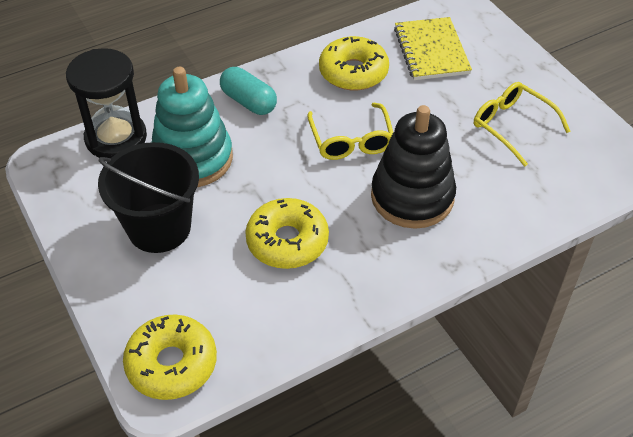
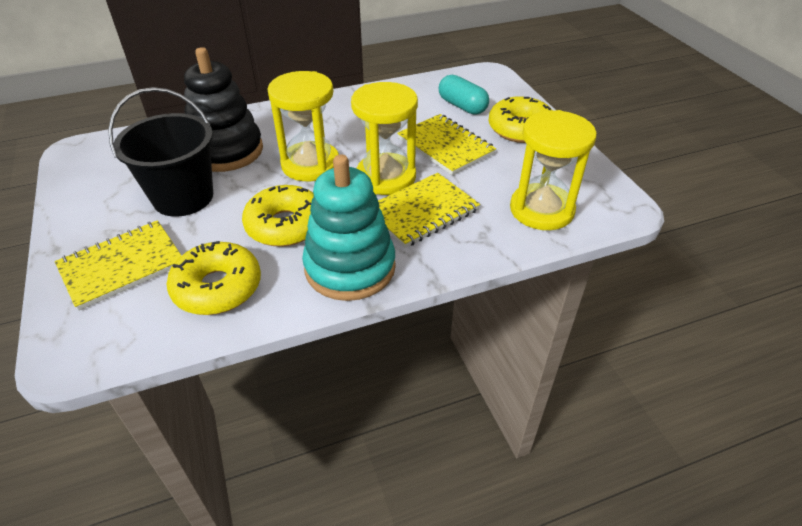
black hourglass: [66,48,147,158] = 1 -> none = 0
yellow glasses: [307,103,393,160] [474,82,571,167] = 2 -> none = 0
yellow hourglass: none = 0 -> [267,71,339,181] [351,82,418,195] [510,110,597,230] = 3
yellow notebook: [394,17,472,80] = 1 -> [55,220,182,311] [378,173,480,248] [397,114,496,175] = 3

